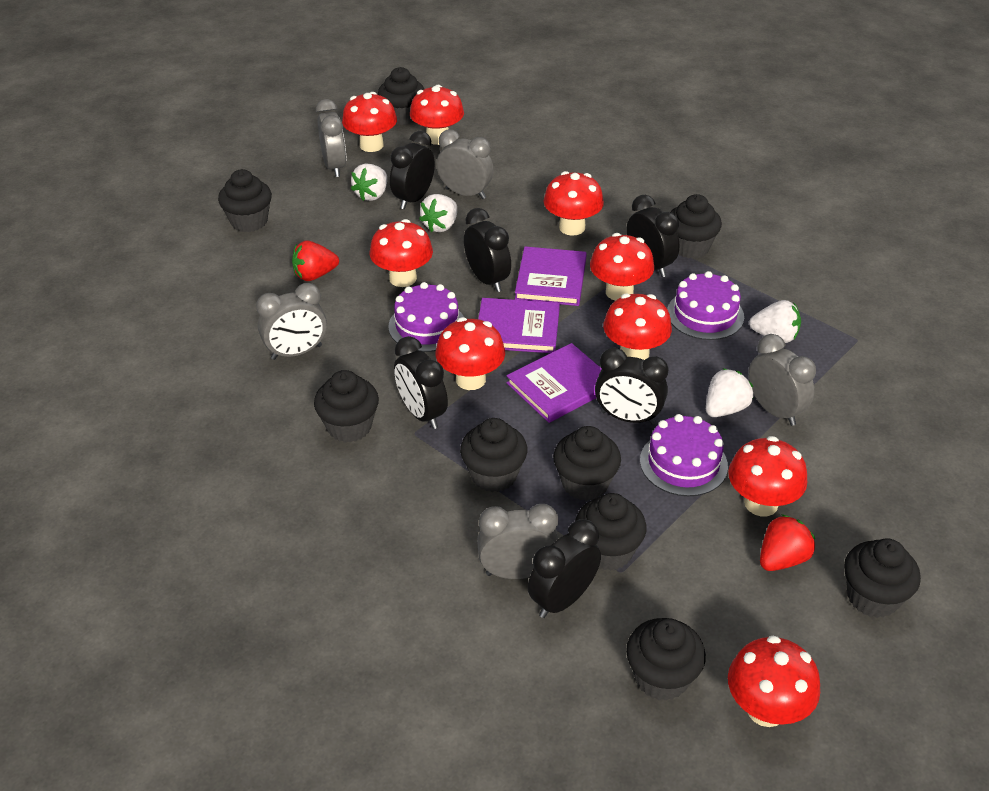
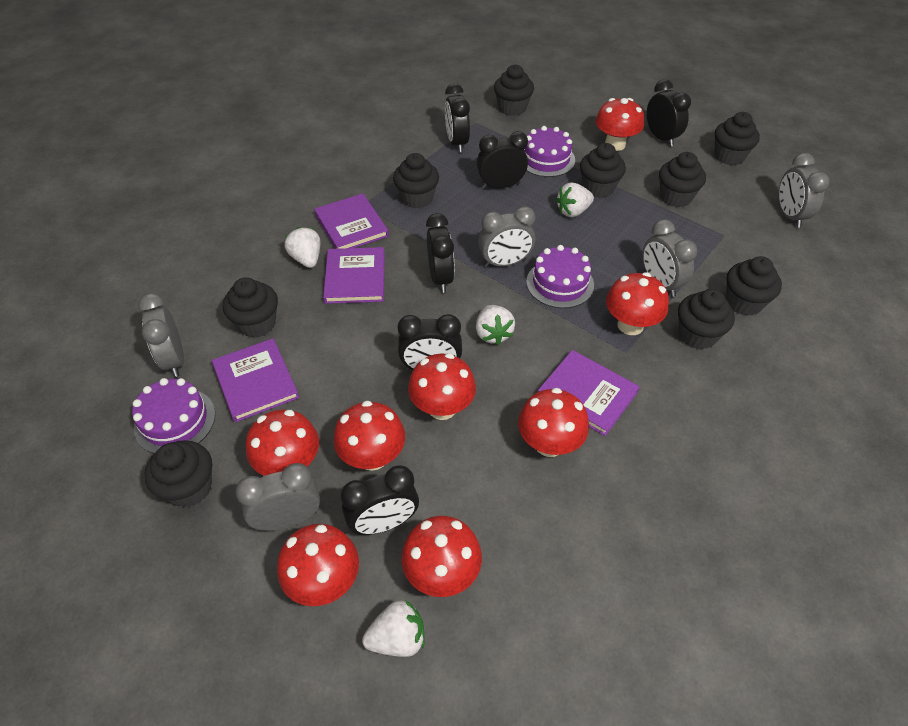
purple book: [478,298,560,353] [506,343,602,423] [515,246,587,306] = 3 -> [212,338,299,422] [314,193,389,249] [323,247,385,304] [538,350,640,436] = 4
red mushroom: [342,92,397,152] [370,219,433,287] [410,85,464,145] [435,317,505,390] [543,171,604,236] [590,233,654,301] [603,294,672,360] [728,436,807,516] [728,636,820,727] = 9 -> [246,410,319,476] [277,524,359,606] [333,401,405,471] [401,516,482,597] [408,353,476,420] [518,388,589,457] [595,98,644,151] [606,272,669,335] = 8
red strawberry: [292,240,339,281] [760,514,815,571] = 2 -> none = 0

